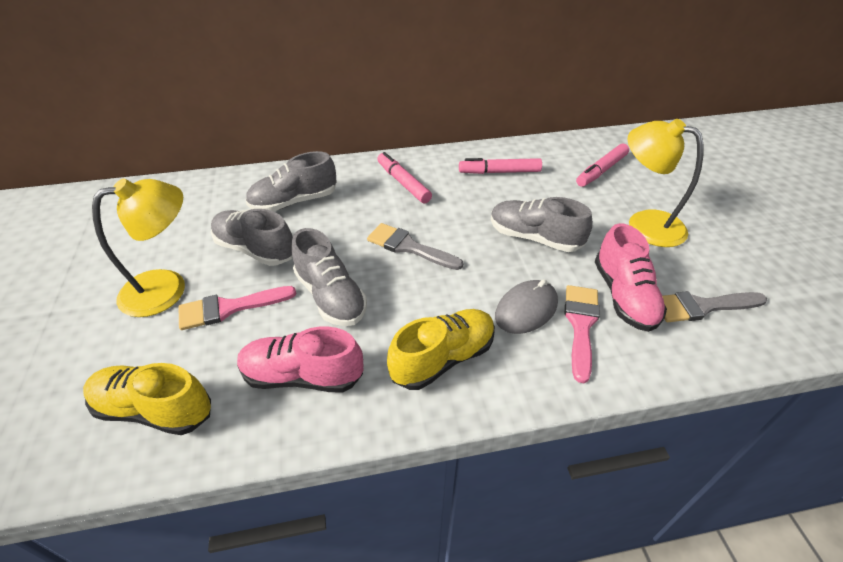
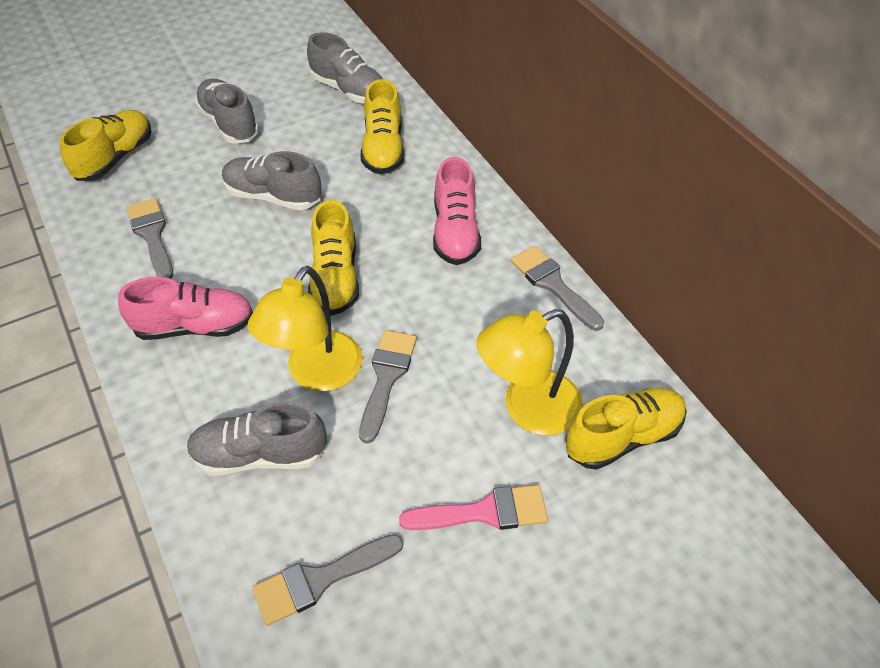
grey brush: [367,223,463,270] [662,291,767,322] = 2 -> [127,198,173,279] [252,534,403,626] [359,330,417,443] [511,246,604,331] = 4
grey mouse: [495,279,558,334] = 1 -> none = 0
pink brush: [178,286,296,330] [565,285,600,383] = 2 -> [399,485,548,530] = 1
pink marker: [377,152,432,204] [459,158,542,174] [576,143,629,187] = 3 -> none = 0
yellow shoe: [83,363,211,435] [387,309,495,390] = 2 -> [60,110,151,181] [308,200,359,316] [360,79,404,175] [566,388,687,470] = 4

